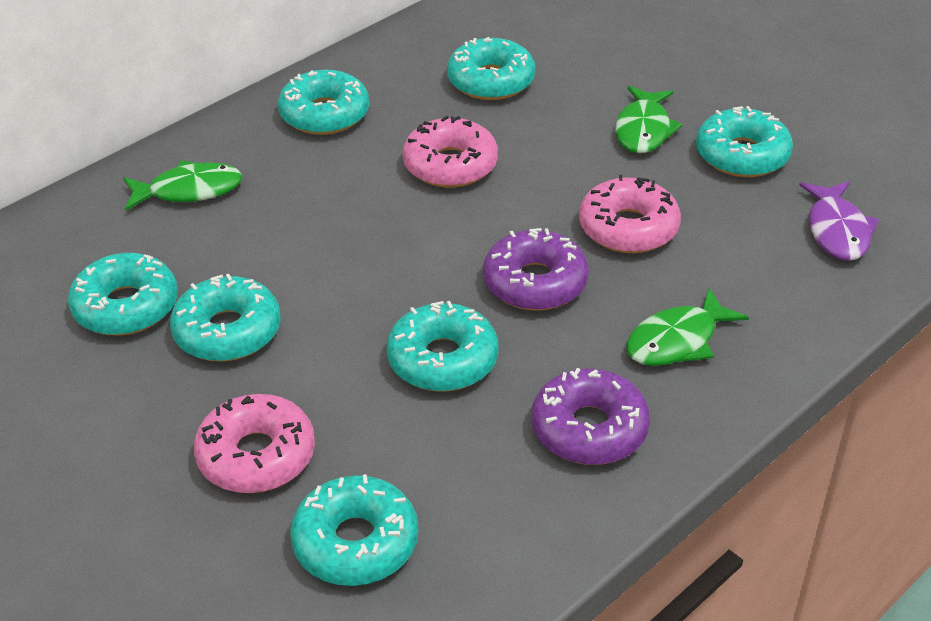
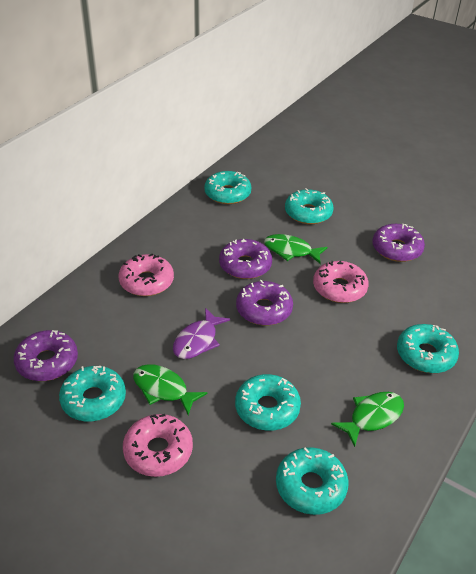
purple donut: [483,228,589,311] [532,368,650,465] = 2 -> [14,330,78,381] [219,239,272,279] [236,280,293,326] [372,224,425,262] = 4
turquoise donut: [68,253,178,336] [170,274,281,361] [278,70,369,135] [290,474,418,586] [386,301,498,391] [447,37,535,100] [696,106,793,177] = 7 -> [59,366,126,421] [204,171,251,204] [235,374,301,431] [276,447,349,515] [285,188,334,224] [397,324,459,373] = 6

